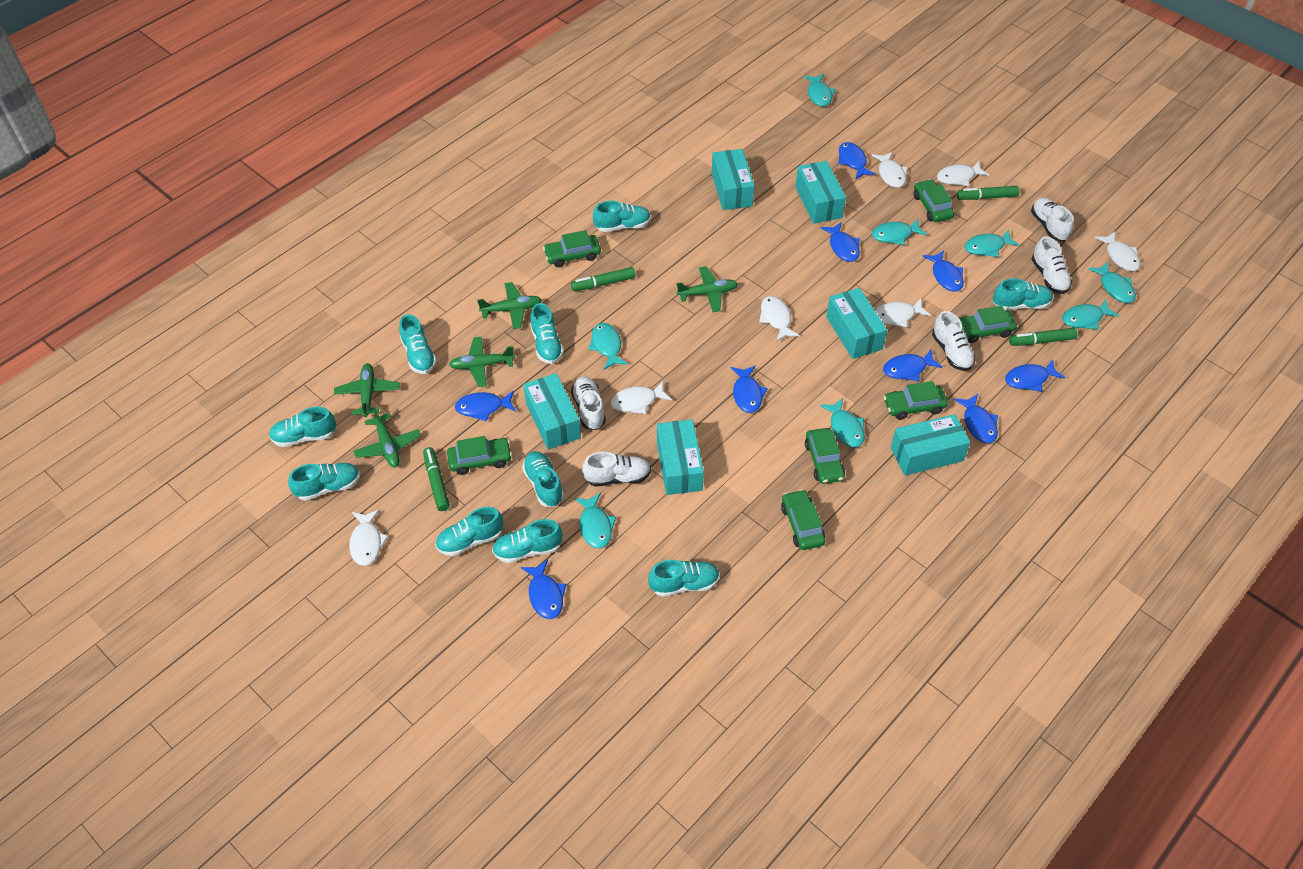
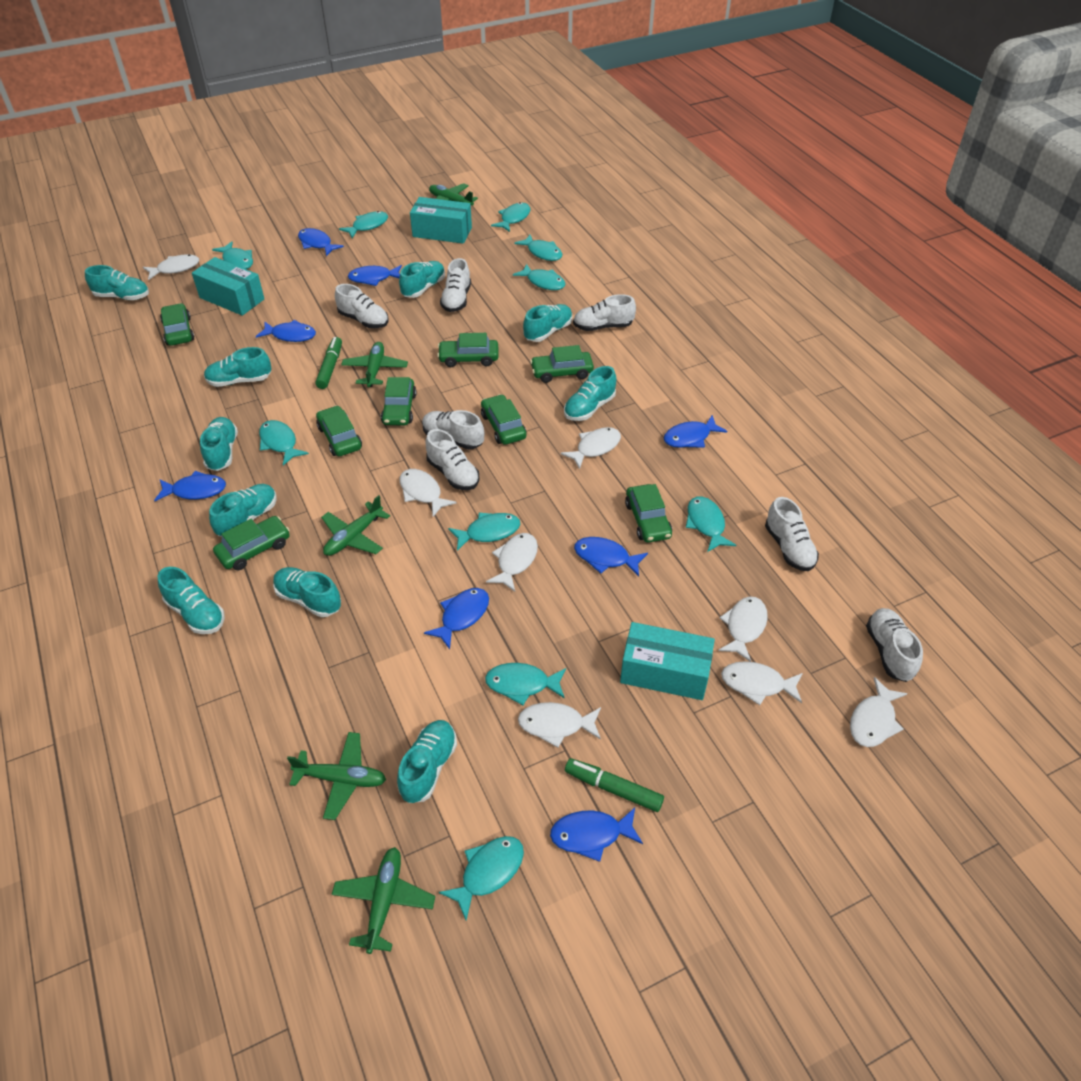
blue fish: [455,391,516,421] [521,559,566,619] [731,365,768,413] [821,222,860,262] [838,142,876,180] [883,349,943,381] [923,250,964,292] [954,394,998,443] [1005,359,1065,392] = 9 -> [154,471,226,501] [256,320,316,342] [298,228,344,256] [348,265,402,286] [424,588,489,649] [550,808,643,862] [574,537,648,576] [664,415,727,448] = 8
green car: [447,436,512,475] [543,230,601,267] [781,489,825,550] [805,428,845,484] [884,381,948,420] [914,179,954,222] [959,306,1017,343] = 7 -> [160,303,194,346] [213,516,290,570] [316,406,362,456] [381,377,417,425] [437,333,499,367] [481,394,526,445] [530,345,594,383] [625,484,672,543] = 8
green marker: [423,447,450,511] [571,267,635,291] [957,186,1019,200] [1009,328,1077,346] = 4 -> [315,337,342,389] [565,758,664,812] = 2
turquoise box: [523,373,581,450] [657,419,704,495] [712,149,755,210] [795,161,846,224] [826,288,887,359] [891,414,970,476] = 6 -> [192,257,264,316] [410,197,472,244] [620,622,715,700] = 3
turquoise fish: [574,493,616,548] [589,323,628,370] [804,74,836,107] [820,398,865,447] [872,219,927,245] [965,229,1020,257] [1062,299,1119,330] [1088,262,1136,303] = 8 -> [212,241,253,269] [259,420,309,465] [339,211,388,238] [439,836,524,920] [448,512,520,551] [485,663,566,705] [491,202,530,232] [513,264,565,290] [514,235,562,261] [686,496,736,552] = 10
white fish: [349,509,388,566] [610,381,672,414] [759,296,800,342] [872,151,908,188] [875,299,931,327] [937,161,989,186] [1095,231,1140,271] = 7 -> [143,254,199,280] [399,469,457,517] [486,533,538,592] [518,702,601,747] [561,427,621,469] [718,596,768,662] [721,661,803,705] [850,677,907,747] = 8
white shoe: [571,376,606,430] [582,452,651,487] [932,311,976,371] [1031,197,1074,241] [1032,236,1072,294] = 5 -> [335,284,388,328] [422,410,484,450] [425,429,480,490] [440,258,471,312] [573,294,636,331] [765,497,819,571] [866,608,923,682] = 7

